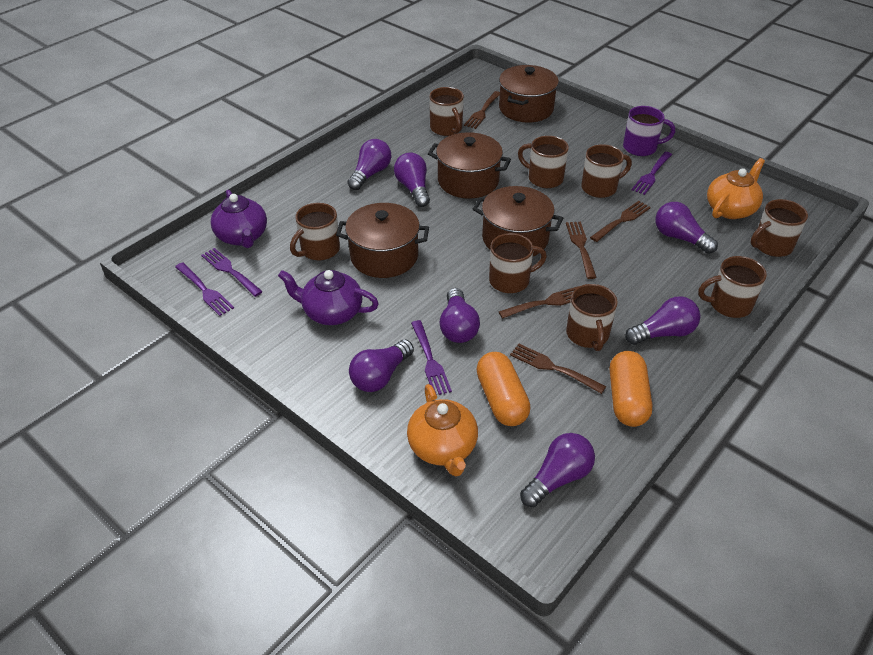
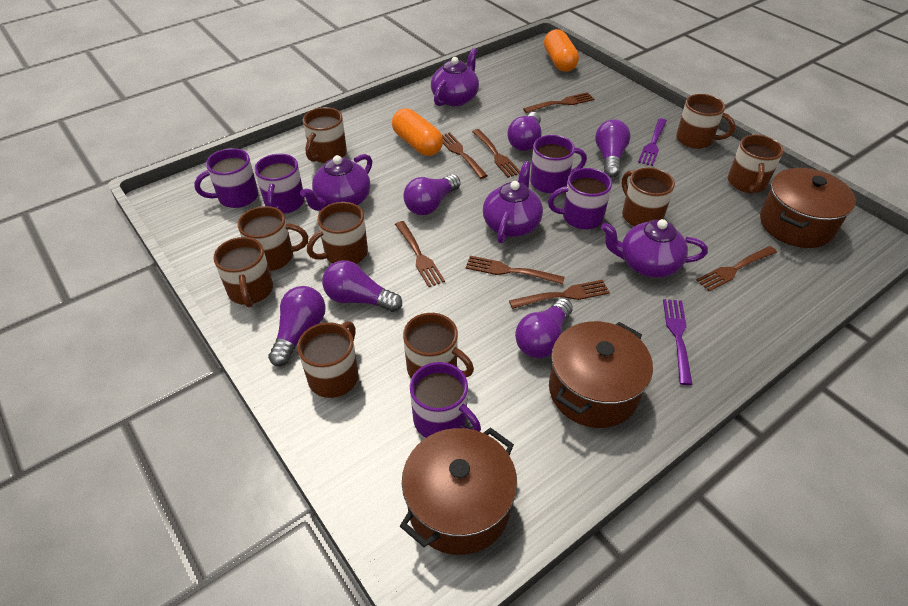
brown fork: [464,91,500,129] [499,286,579,319] [510,344,606,394] [566,222,597,279] [590,201,651,242] = 5 -> [395,221,445,287] [442,132,488,179] [466,256,565,285] [472,129,520,178] [509,280,610,309] [523,92,594,113] [696,246,777,291] = 7
brown mug: [290,203,340,261] [429,87,464,136] [489,233,547,293] [518,136,569,188] [566,284,618,351] [581,144,632,198] [698,256,767,318] [751,199,808,257] = 8 -> [213,237,273,308] [238,206,308,271] [297,321,359,398] [303,107,347,163] [307,202,368,264] [403,313,474,379] [622,167,675,227] [676,94,736,149] [728,135,784,193] = 9
brown pot: [336,203,429,278] [428,132,511,199] [473,186,563,256] [499,65,559,123] = 4 -> [400,427,517,555] [549,321,653,428] [760,168,856,248] = 3
orange teapot: [407,384,478,477] [707,158,765,219] = 2 -> none = 0
purple fork: [175,262,234,316] [201,248,263,297] [411,320,452,395] [632,152,672,195] = 4 -> [638,118,667,166] [663,299,692,385] = 2
purple light bulb: [348,139,391,190] [349,339,414,392] [394,152,430,207] [439,288,480,343] [520,433,595,507] [625,296,700,345] [655,202,718,254] = 7 -> [268,286,326,366] [322,260,402,312] [403,174,460,215] [507,112,542,151] [515,298,573,358] [595,119,630,178] = 6
purple mug: [623,106,675,156] = 1 -> [194,148,258,208] [254,154,305,214] [410,362,481,438] [530,135,587,193] [548,168,612,229] = 5
purple teapot: [211,190,267,248] [278,270,379,325] = 2 -> [300,154,372,211] [431,48,479,107] [483,161,543,243] [601,219,708,278] = 4

